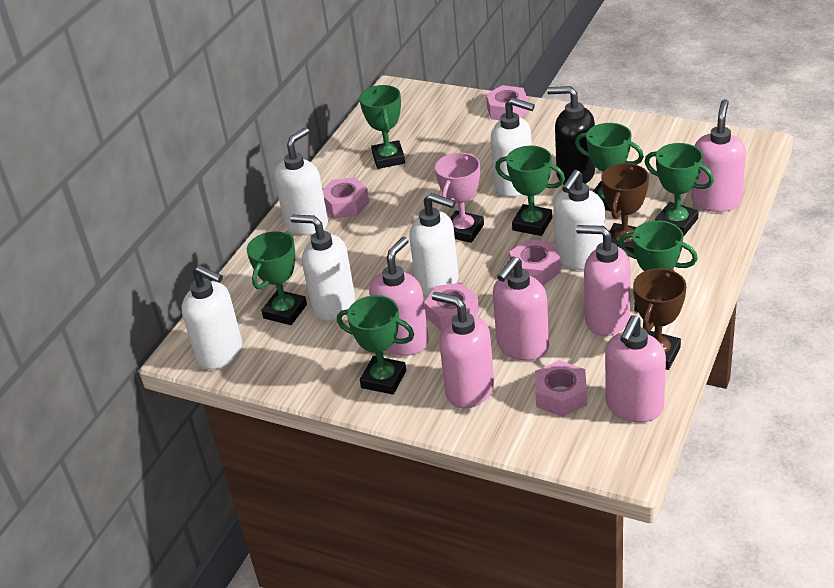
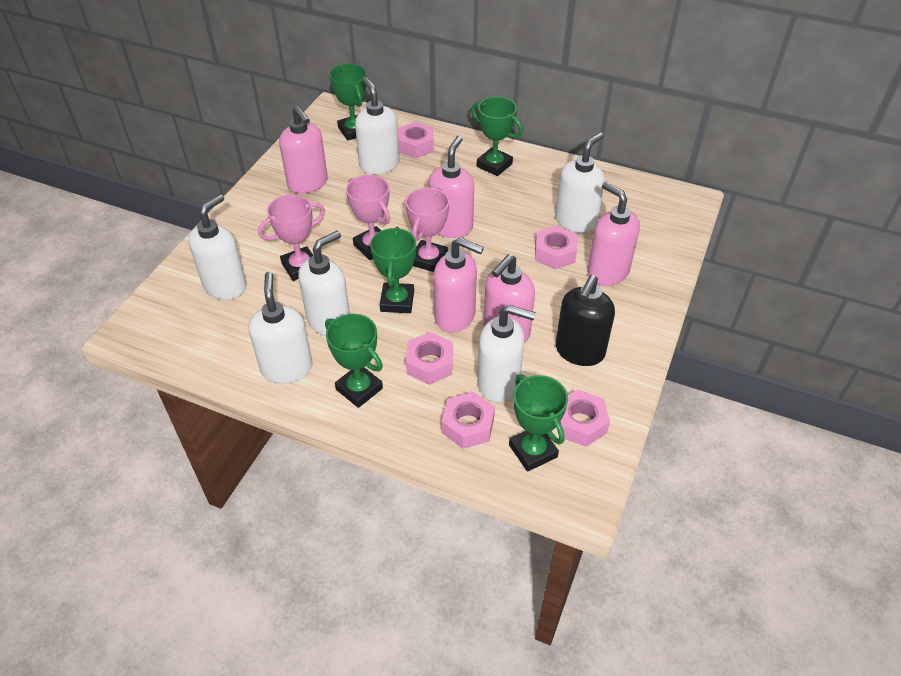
brown trophy: [601,163,649,254] [633,268,686,370] = 2 -> none = 0
green trophy: [247,231,307,325] [337,295,414,395] [359,85,405,169] [495,146,565,236] [575,123,644,212] [618,220,698,312] [645,143,714,236] = 7 -> [325,314,383,408] [330,64,367,141] [370,227,416,313] [471,97,523,176] [509,374,568,472] = 5
pink soap dispenser: [369,237,429,356] [432,292,494,409] [493,257,549,361] [576,225,631,336] [605,315,666,423] [691,99,746,212] = 6 -> [279,106,328,193] [428,136,474,238] [433,237,484,332] [484,254,535,343] [587,182,640,286] = 5
pink trophy: [435,153,484,243] = 1 -> [258,195,325,281] [346,175,390,260] [405,188,449,272] = 3

